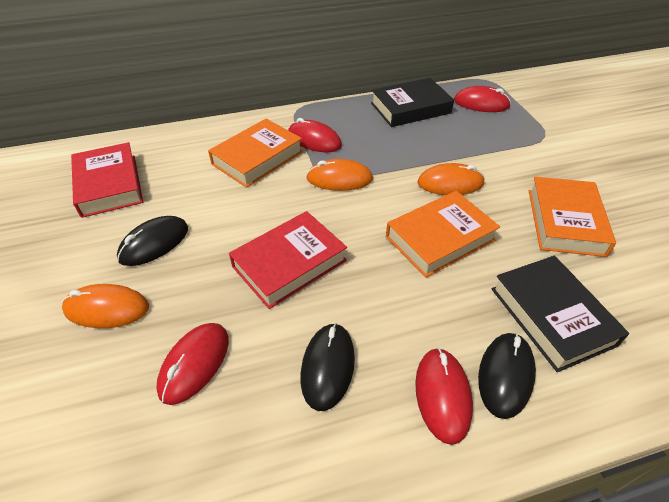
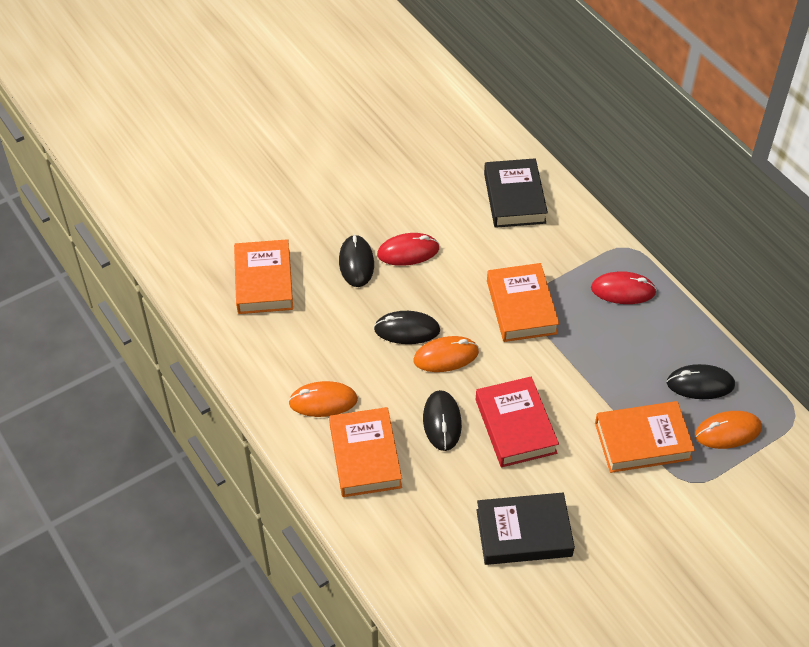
black mouse: [117,216,188,266] [301,323,355,411] [478,333,536,419] = 3 -> [339,235,374,287] [374,311,440,344] [423,390,462,451] [667,364,735,399] = 4
orange book: [208,119,303,188] [386,191,500,278] [529,177,616,257] = 3 -> [234,239,293,314] [329,407,402,497] [487,263,560,342] [595,401,695,473] = 4
red book: [71,142,143,218] [229,211,347,309] = 2 -> [476,377,559,467] = 1
red mouse: [156,323,229,405] [288,118,342,152] [415,348,473,445] [454,86,511,112] = 4 -> [377,233,440,266] [591,271,657,304] = 2

